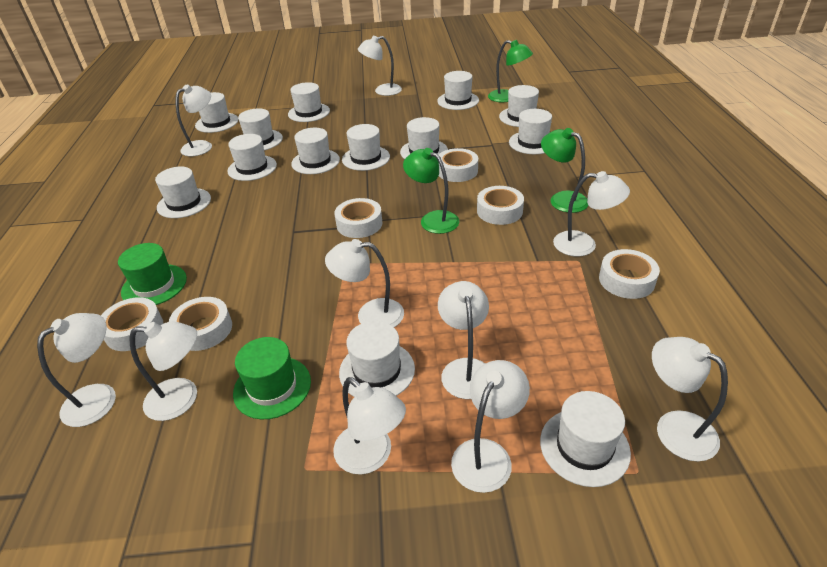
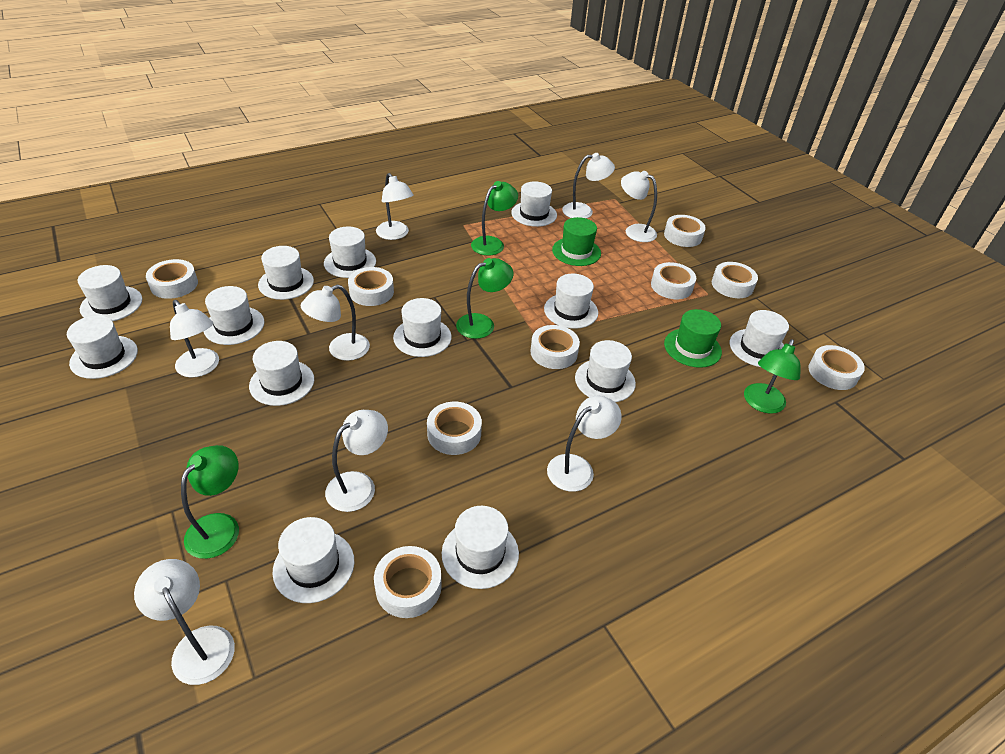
green lamp: [403,148,459,234] [488,40,533,102] [541,128,589,213] = 3 -> [181,445,239,559] [456,258,514,339] [471,181,518,256] [744,339,801,414] = 4
white lamp: [37,313,116,427] [130,322,197,421] [176,84,212,156] [325,239,404,327] [333,377,406,475] [358,36,402,96] [438,281,489,399] [451,360,530,493] [553,171,630,257] [652,337,728,462] = 10 -> [134,559,235,685] [170,300,219,377] [301,285,370,361] [325,410,388,512] [376,173,414,240] [547,396,622,492] [562,153,615,218] [621,171,657,242] = 8
white tape: [101,297,163,351] [169,297,232,351] [335,198,383,238] [439,148,478,182] [477,186,524,225] [599,249,660,299] = 6 -> [146,259,198,299] [348,267,394,306] [374,546,442,618] [427,402,482,455] [530,325,580,369] [651,262,696,299] [664,215,706,247] [712,262,758,298] [808,345,865,390] = 9

